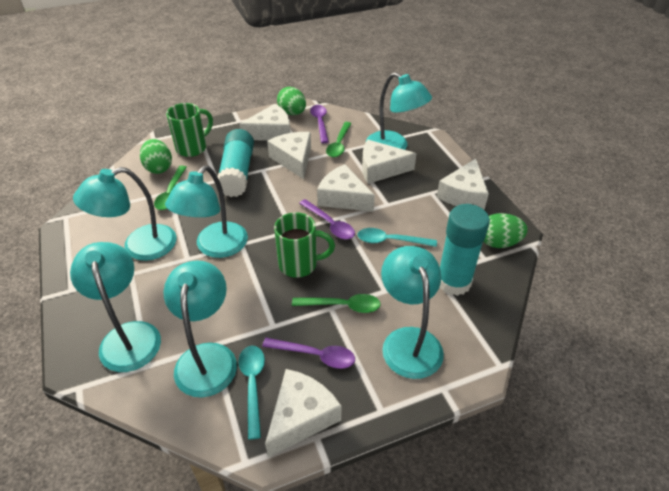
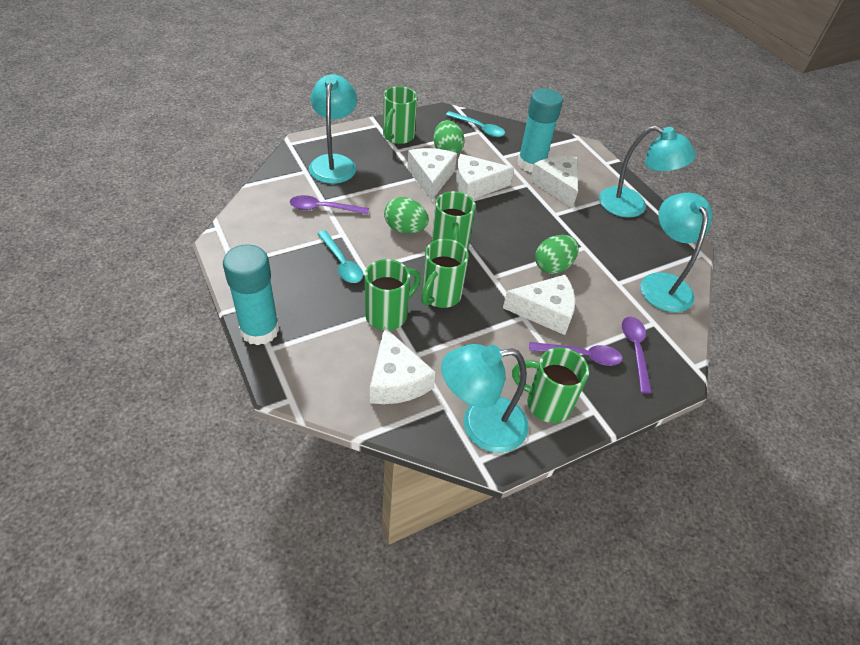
green mug: [166,103,213,157] [274,212,335,278] = 2 -> [365,259,421,330] [383,86,417,144] [421,239,469,308] [432,191,476,250] [512,347,589,423] = 5
green spoon: [154,166,187,210] [292,294,381,313] [326,122,352,157] = 3 -> none = 0
turquoise lamp: [70,242,161,372] [73,167,177,261] [163,261,237,398] [165,166,248,258] [366,72,432,150] [381,246,444,379] = 6 -> [309,74,357,184] [441,344,529,453] [599,126,696,218] [640,193,712,312] = 4
white cheese: [239,104,290,141] [265,369,341,457] [267,132,311,179] [317,164,375,212] [362,140,417,184] [437,159,489,210] = 6 -> [370,327,435,404] [407,148,457,201] [456,154,514,199] [503,275,575,335] [530,156,578,208] = 5

